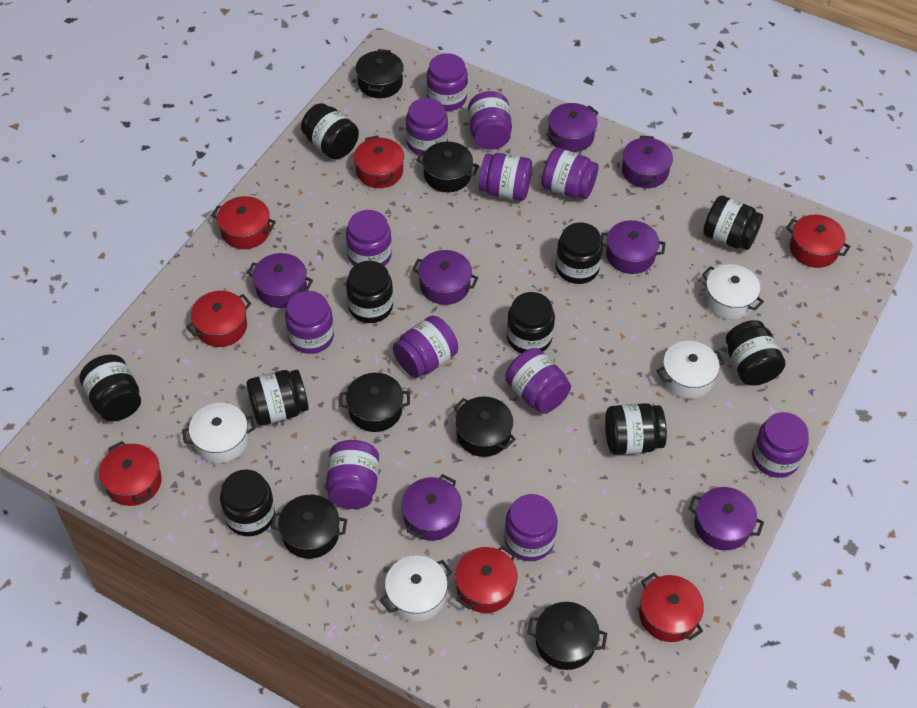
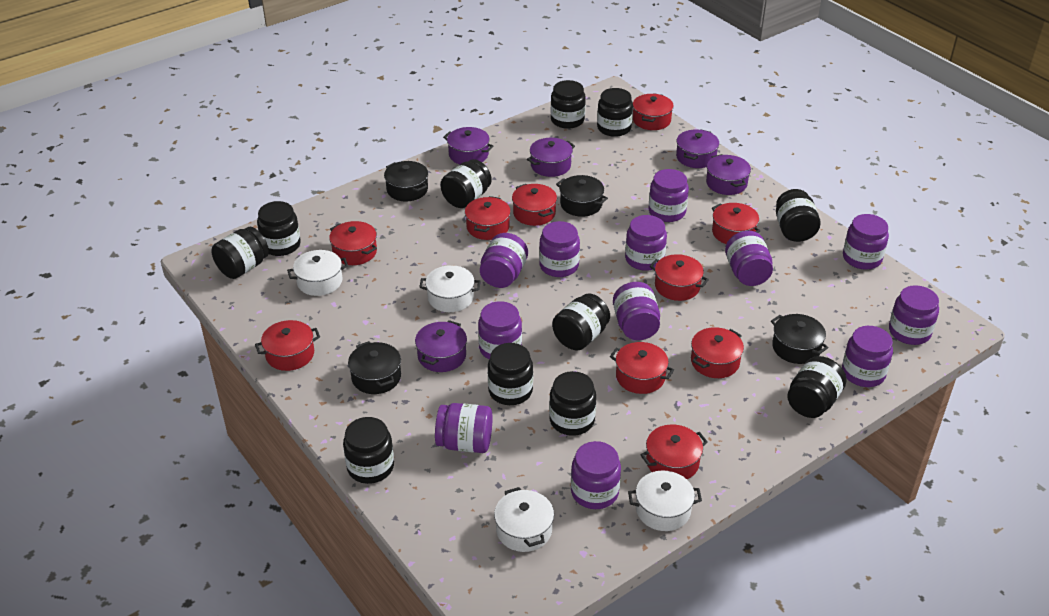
black jar: [80,355,141,422] [220,469,275,536] [247,370,309,426] [301,103,359,159] [346,261,393,323] [507,292,555,353] [556,223,603,284] [605,403,667,455] [703,195,763,250] [726,320,785,386] = 10 -> [212,227,269,279] [257,201,300,256] [343,417,394,484] [440,159,492,208] [488,343,533,405] [549,371,596,436] [551,80,586,129] [552,294,610,351] [597,88,633,137] [776,189,821,242] [787,356,847,418] = 11
black pot: [271,495,347,559] [339,373,410,432] [356,49,404,98] [416,142,479,192] [453,397,516,457] [527,602,607,670] = 6 -> [348,341,401,394] [384,161,428,201] [556,175,608,217] [771,314,828,364] = 4
purple pot: [247,253,313,308] [401,474,462,541] [412,250,479,305] [546,103,599,152] [601,220,666,274] [622,136,673,188] [688,487,764,550] = 7 -> [415,320,467,372] [443,127,494,164] [527,138,575,177] [676,129,719,168] [706,154,751,195] = 5
red pot: [99,441,162,506] [186,291,251,347] [211,196,276,249] [354,135,404,188] [455,545,518,613] [639,572,704,642] [786,215,851,268] = 7 -> [255,320,320,371] [329,221,377,265] [465,196,511,240] [512,184,557,226] [610,342,674,394] [633,93,674,130] [641,424,708,479] [650,254,709,301] [691,327,744,378] [712,203,760,244] = 10

